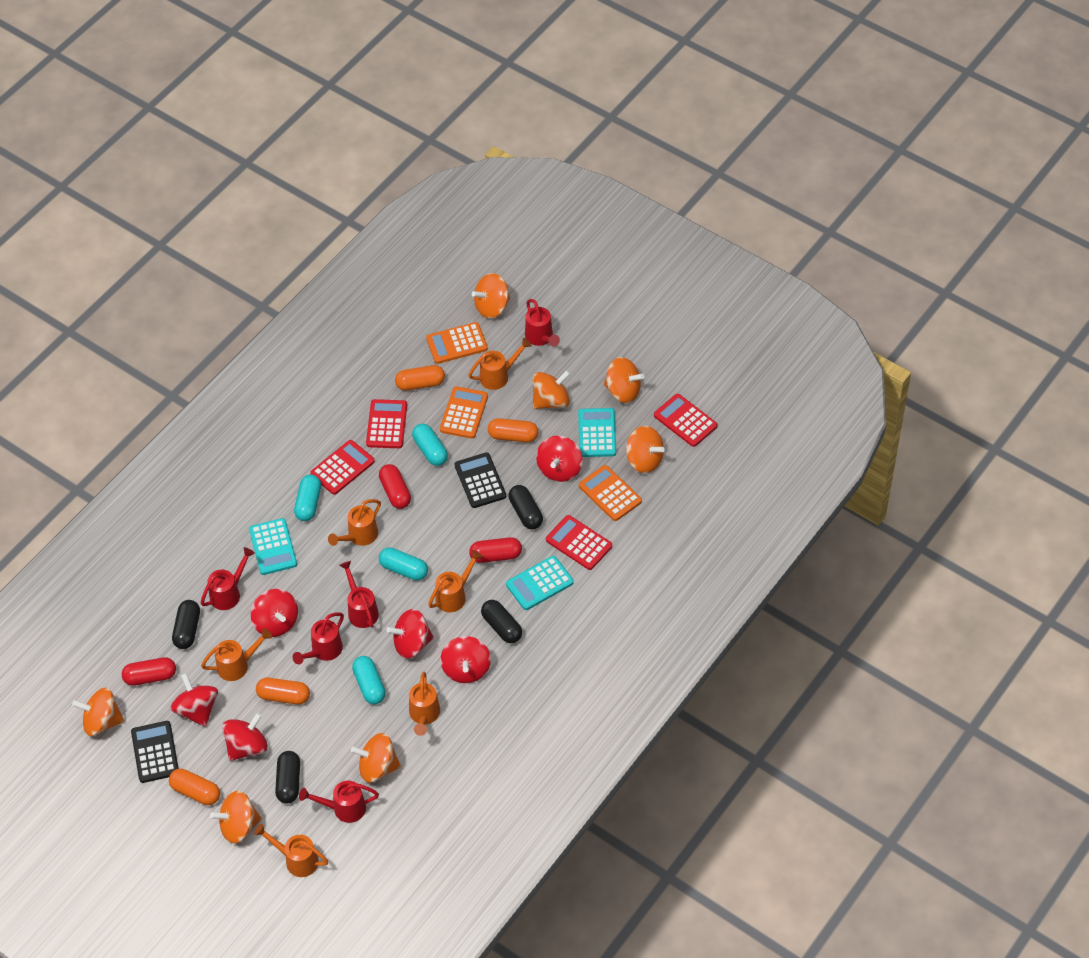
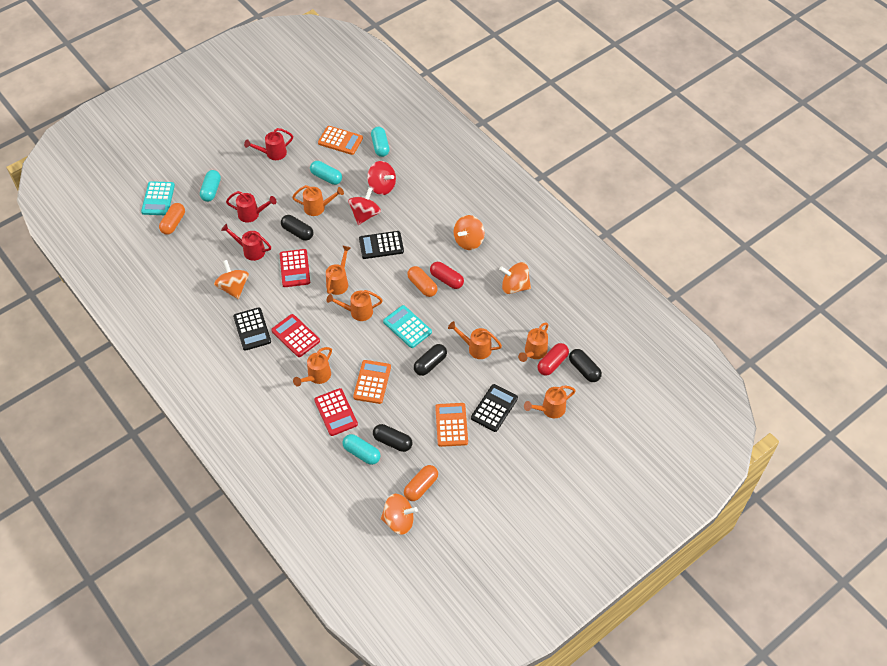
black calculator: [131,721,179,783] [455,452,506,508] = 2 -> [233,307,271,351] [359,231,404,259] [471,384,518,432] = 3
orange capsule: [169,769,220,805] [256,678,310,705] [395,365,445,391] [488,418,538,442] = 4 -> [159,203,185,235] [404,465,438,501] [407,266,438,297] = 3
orange spinning top: [72,688,125,736] [210,791,262,843] [351,733,401,783] [472,273,510,319] [533,370,570,409] [603,357,645,403] [626,426,665,473] = 7 -> [214,260,249,299] [381,494,418,535] [454,215,485,250] [499,262,531,294] = 4
orange watering can: [201,628,272,681] [254,824,328,877] [328,499,381,546] [409,672,440,736] [428,550,483,612] [468,338,532,390] = 6 -> [292,185,344,216] [293,347,332,386] [326,246,351,295] [327,290,383,321] [448,321,502,359] [518,323,549,362] [524,386,576,418] = 7
red calculator: [310,440,375,495] [366,399,407,448] [546,515,612,570] [654,394,717,447] = 4 -> [271,314,320,357] [280,249,310,287] [314,388,358,436] = 3
red capsule: [122,657,176,686] [379,464,411,509] [469,537,522,563] = 3 -> [430,262,464,289] [537,343,569,376] = 2
red spinning top: [170,673,218,727] [222,713,268,761] [251,589,298,637] [386,609,434,658] [440,636,491,683] [536,436,583,482] = 6 -> [348,187,381,225] [367,161,396,195] = 2
red watering can: [201,547,255,610] [293,612,344,664] [299,781,379,823] [339,561,379,628] [525,299,560,346] = 5 -> [221,224,271,261] [226,191,277,222] [244,128,293,160] = 3
turquoise calculator: [249,518,297,575] [506,556,574,610] [578,408,616,457] = 3 -> [141,181,175,215] [383,305,432,348] = 2

